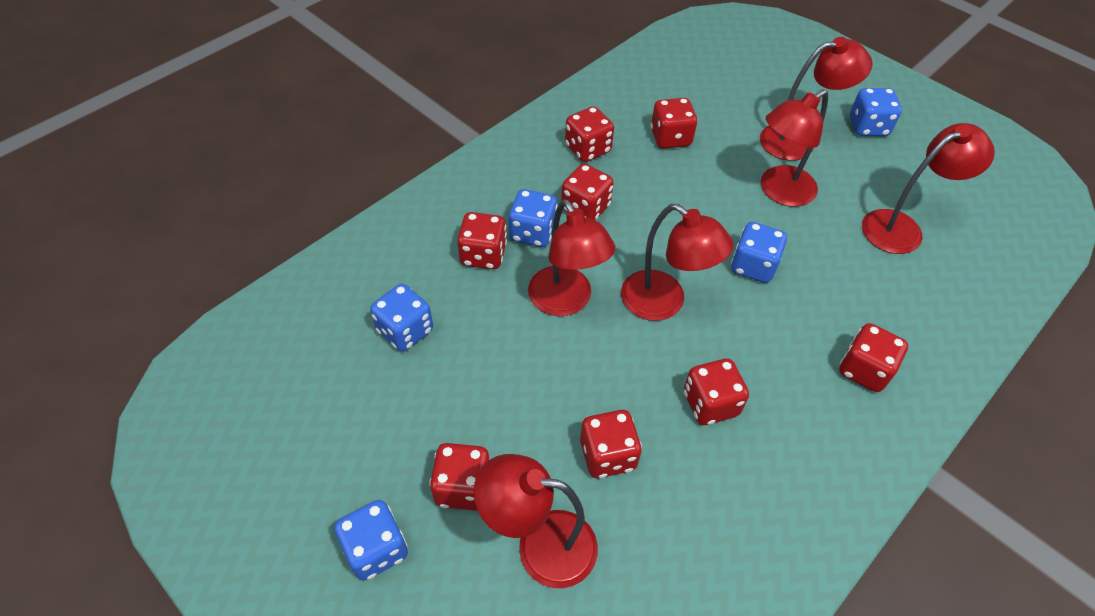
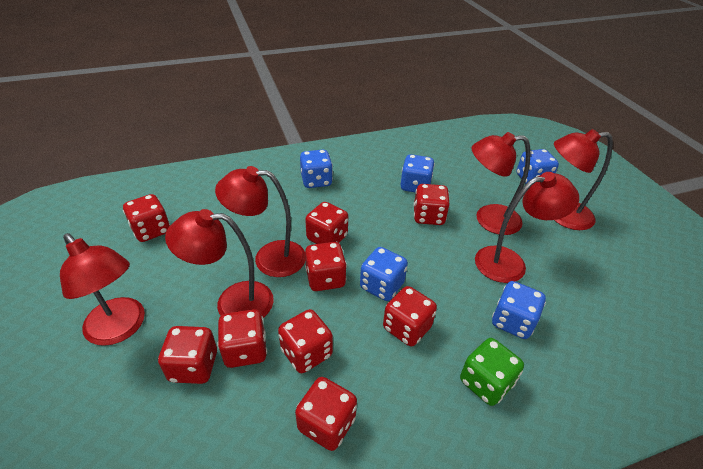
green dice: none = 0 -> [460,338,524,406] = 1
red dice: [429,443,489,511] [457,212,507,269] [561,164,614,220] [565,106,614,162] [580,410,642,478] [651,98,698,149] [684,359,749,425] [839,323,908,392] = 8 -> [123,194,170,242] [158,326,217,384] [217,309,267,368] [278,309,333,373] [295,377,357,451] [305,202,348,244] [305,242,347,291] [383,286,437,347] [414,184,450,225] = 9

